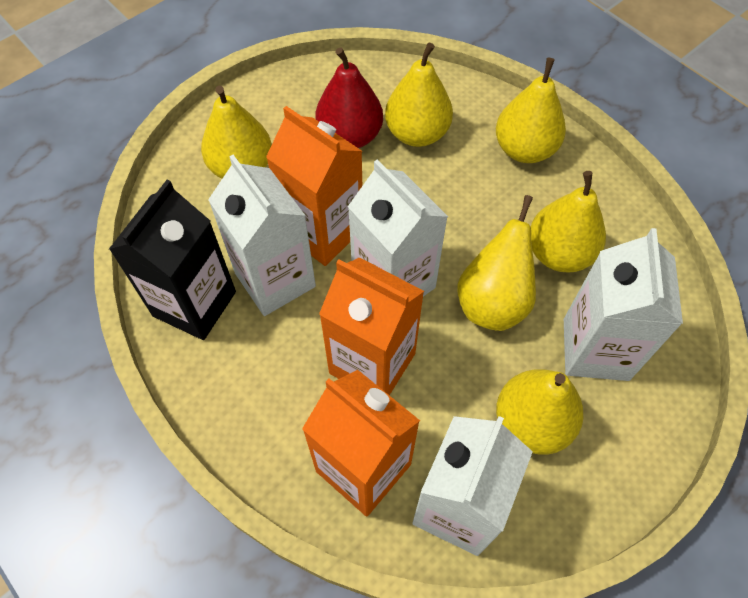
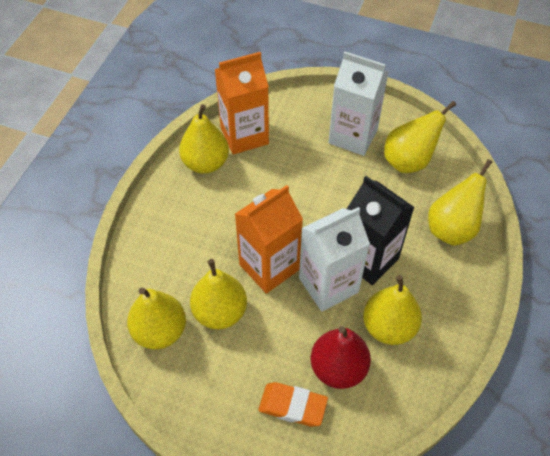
orange carton: [266,106,362,266] [302,370,420,517] [319,257,424,395] = 3 -> [215,52,269,155] [235,185,303,294] = 2
orange eraser: none = 0 -> [258,382,328,427] = 1
white carton: [208,155,316,316] [348,159,448,296] [412,416,533,556] [564,228,683,381] = 4 -> [299,207,370,312] [329,51,389,156] = 2

